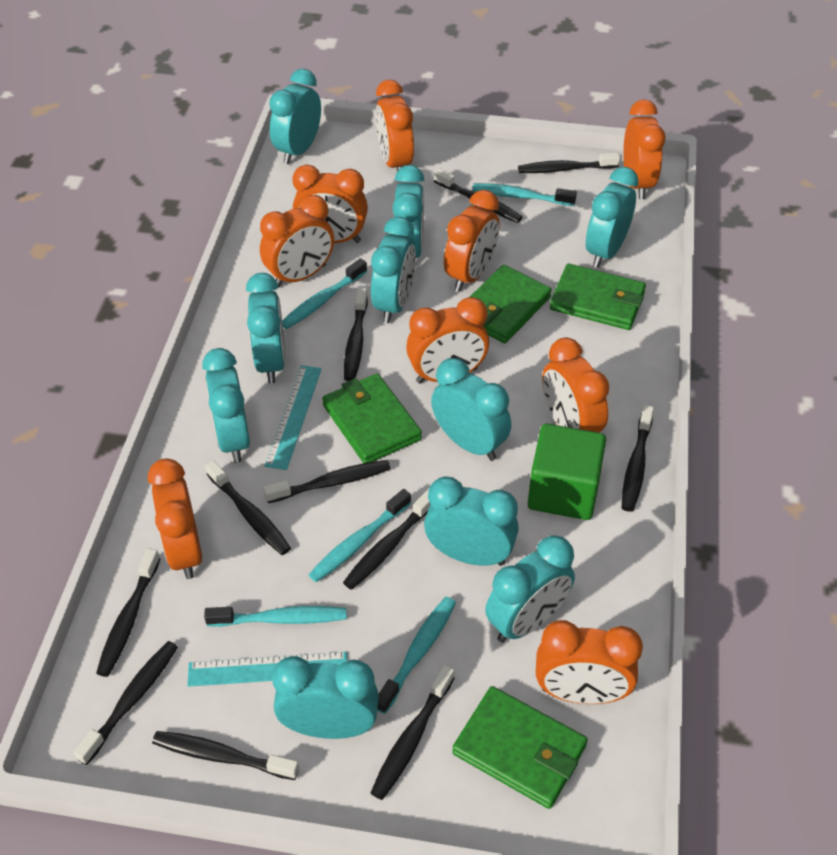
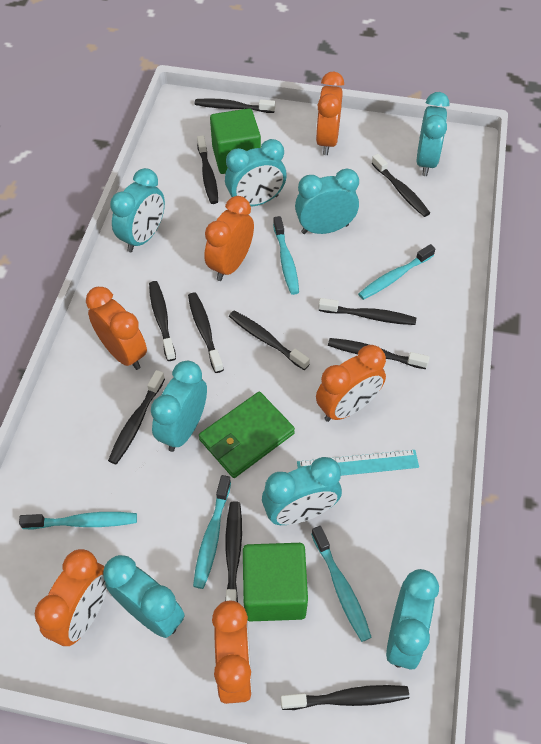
green cube: [528,424,606,520] = 1 -> [210,108,261,174] [243,543,308,621] = 2
green wallet: [322,374,422,463] [452,686,588,809] [470,265,552,344] [550,264,646,330] = 4 -> [199,392,295,478] = 1
orange clock: [148,458,202,579] [260,195,334,287] [293,165,368,243] [376,80,414,172] [406,297,489,384] [444,190,500,292] [536,620,643,704] [542,337,609,433] [623,99,666,199] = 9 -> [35,549,107,646] [86,287,147,370] [204,196,254,281] [212,601,252,704] [316,72,344,155] [316,345,386,422] = 6
turquoise clock: [202,348,250,463] [246,273,285,384] [269,69,321,164] [272,656,379,739] [371,217,416,323] [392,165,424,258] [424,477,519,566] [431,358,511,461] [485,535,575,643] [586,167,639,268] = 10 -> [103,555,185,638] [110,168,165,252] [151,361,207,452] [225,139,287,206] [262,457,342,525] [295,168,359,234] [386,569,439,670] [416,92,449,176] = 8
turquoise ruler: [187,652,347,687] [265,365,322,470] = 2 -> [297,450,419,476] = 1

